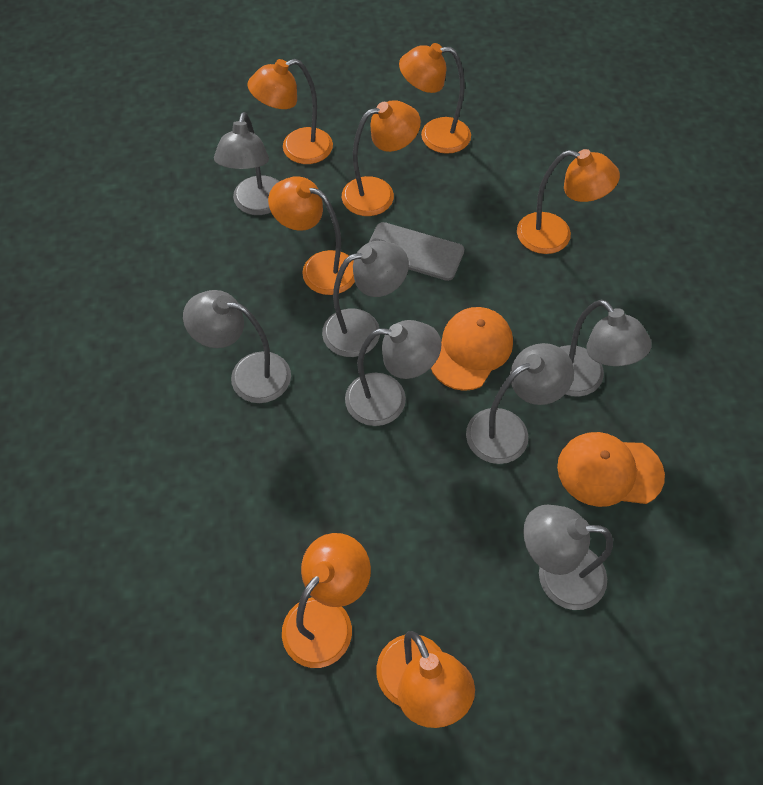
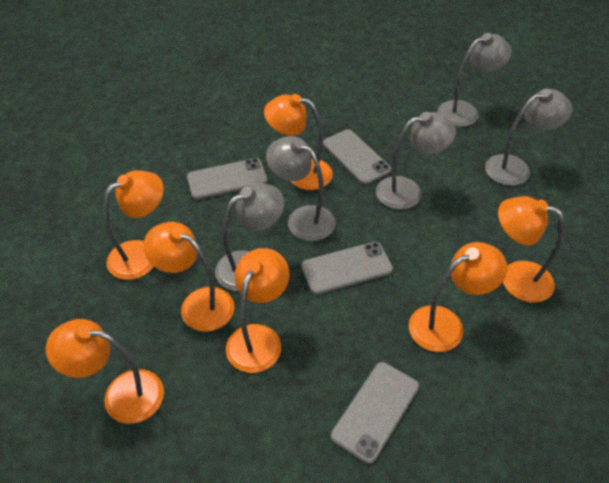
grey lamp: [183,290,291,403] [214,112,280,215] [322,241,409,357] [345,320,441,426] [466,343,574,464] [523,505,613,610] [560,300,652,397] = 7 -> [215,183,284,291] [266,136,335,241] [376,112,456,209] [438,33,512,127] [485,89,573,186] = 5
grey phone: [368,222,464,281] = 1 -> [187,158,268,200] [301,242,393,295] [323,129,392,185] [331,362,419,464] = 4
orange cap: [431,307,513,391] [557,432,665,507] = 2 -> none = 0

